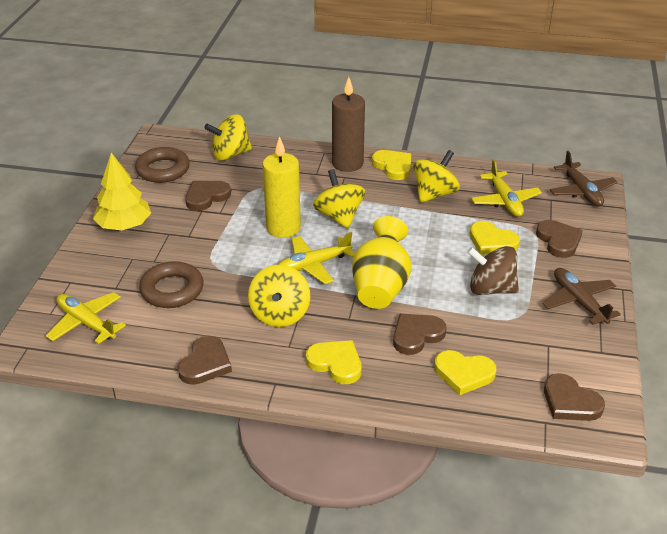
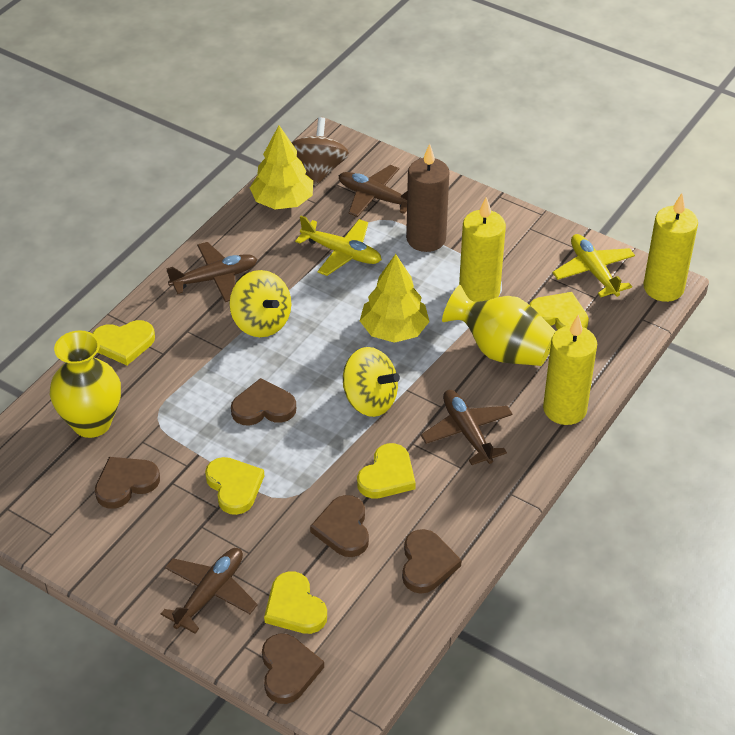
brown plane: [542,268,621,325] [550,151,618,207] = 2 -> [161,548,258,634] [166,242,257,302] [339,165,407,217] [421,390,513,465] = 4
brown ring: [135,147,190,183] [139,261,204,308] = 2 -> none = 0
yellow candle: [262,136,301,238] = 1 -> [459,197,506,302] [543,315,597,425] [643,193,698,302] = 3
yellow heart: [306,340,362,384] [372,150,411,180] [434,350,496,395] [469,221,520,255] = 4 -> [92,320,155,365] [205,457,264,515] [264,571,327,634] [357,443,416,499] [530,292,589,330] = 5
yellow plane: [46,292,126,344] [278,232,355,284] [471,159,542,217] = 3 -> [295,216,382,276] [552,234,635,297] = 2
yellow spinning top: [204,114,252,161] [248,265,310,327] [313,169,365,229] [413,150,460,203] = 4 -> [230,270,291,337] [343,347,400,417] = 2
yellow tree: [93,153,151,230] = 1 -> [250,125,313,209] [360,254,430,343] = 2
yellow vase: [352,216,412,309] = 1 -> [50,330,121,438] [442,285,556,366] = 2

